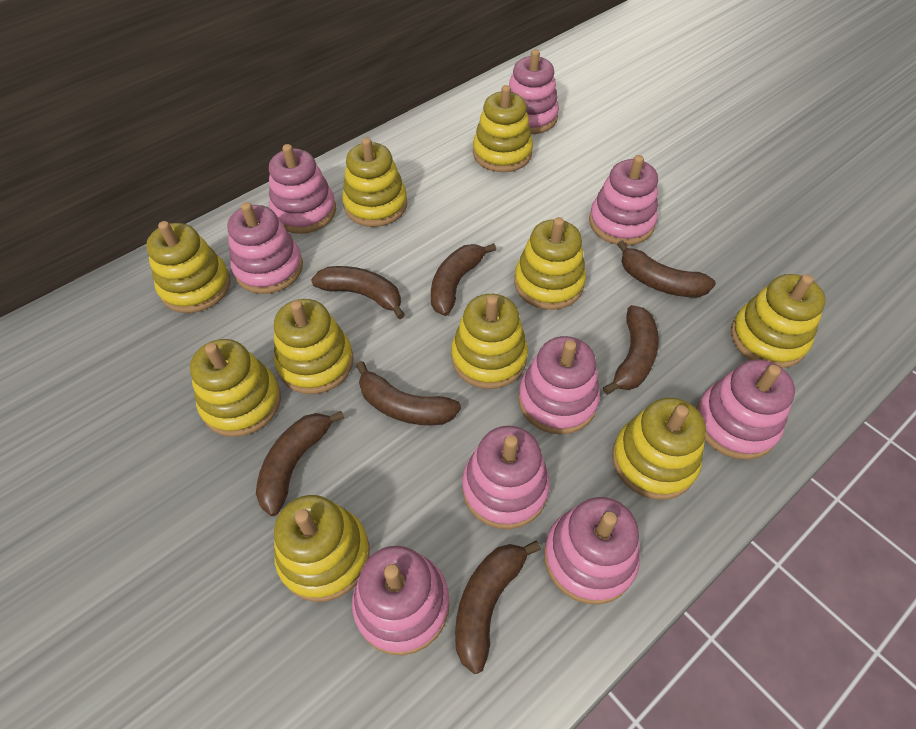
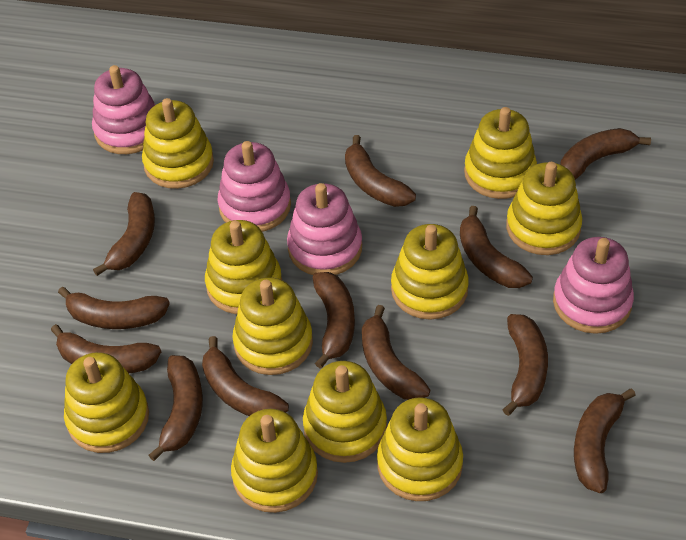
brown banana: [256,411,344,516] [311,266,405,319] [356,361,461,425] [431,243,496,316] [455,541,541,674] [603,305,659,395] [617,240,716,297] = 7 -> [51,324,161,373] [58,286,170,329] [93,192,155,276] [148,355,203,461] [202,336,289,416] [313,272,355,369] [345,135,416,207] [362,305,430,400] [460,206,533,288] [502,314,548,416] [560,128,651,180] [574,388,636,493] = 12
pink stacking toy: [227,202,303,294] [269,144,336,234] [352,546,450,655] [462,426,550,529] [509,49,559,134] [518,336,600,435] [544,497,640,604] [589,155,658,246] [696,359,795,460] = 9 -> [92,65,155,154] [218,141,291,232] [287,183,362,275] [553,237,634,334] = 4

